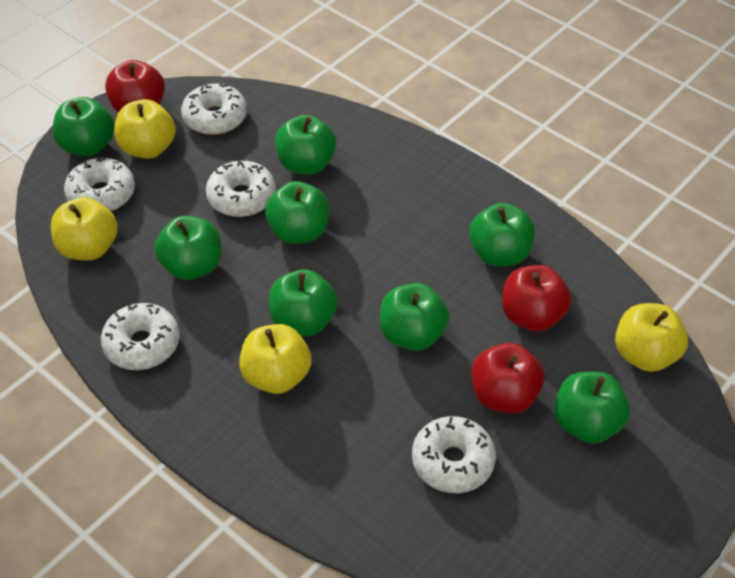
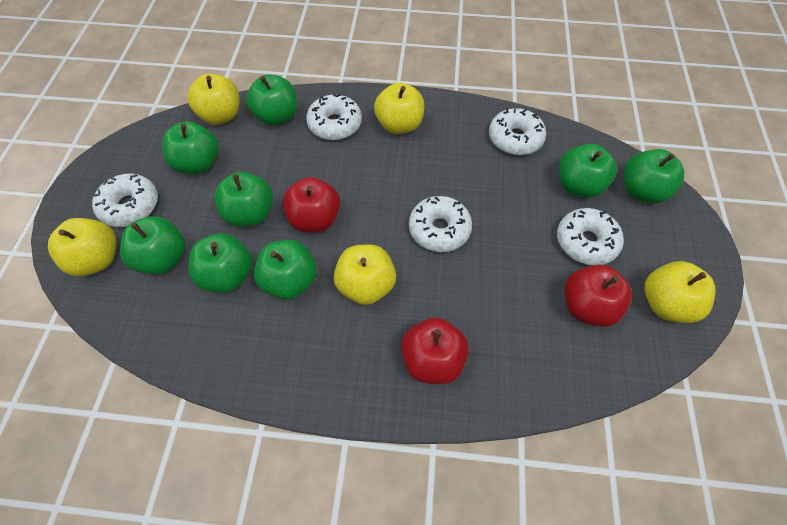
yellow apple: [51,197,118,260] [114,99,176,159] [239,324,311,394] [615,303,688,372] = 4 -> [48,218,116,276] [187,74,239,125] [334,244,396,305] [374,83,424,134] [644,261,715,323] = 5

